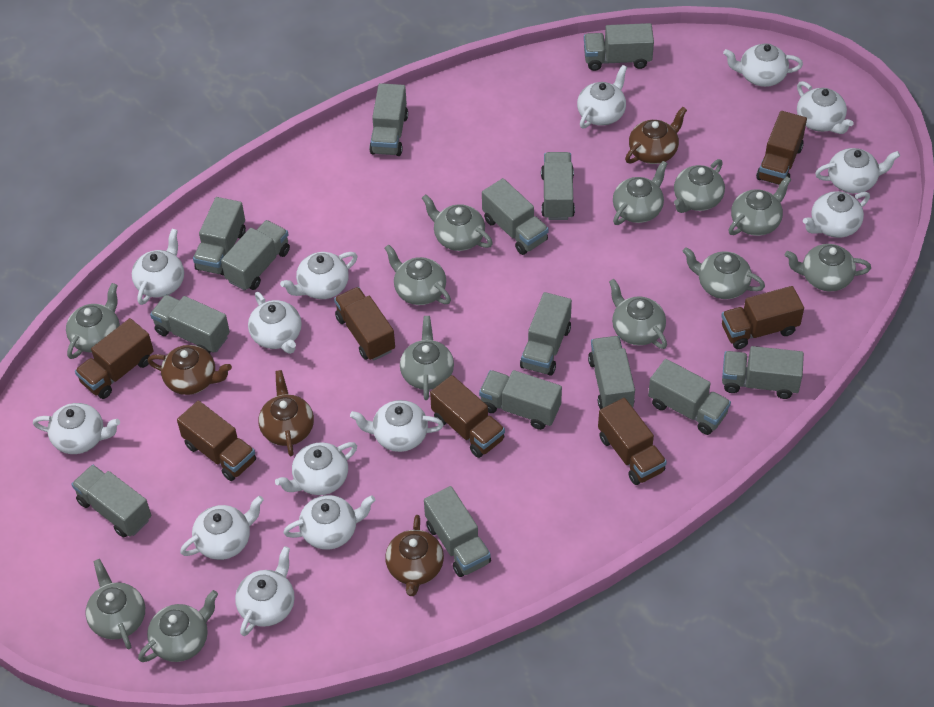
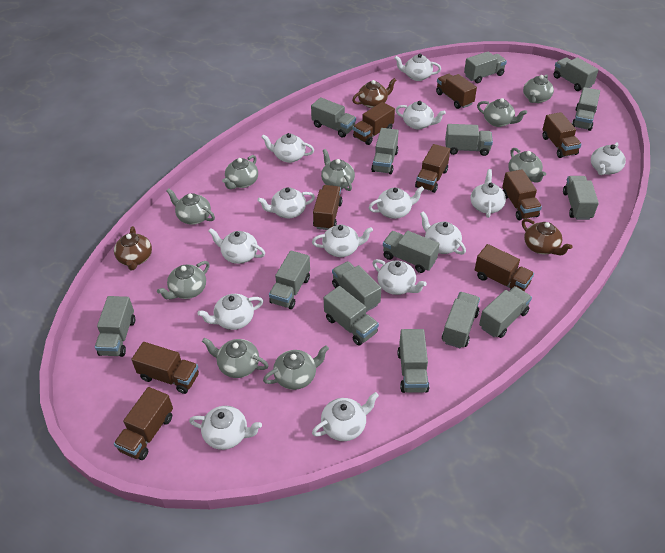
brown teapot: [147,345,232,395] [259,370,314,456] [385,515,444,596] [625,107,687,164] = 4 -> [114,226,152,270] [352,78,396,108] [522,218,572,255] = 3
brown truck: [75,318,154,399] [177,401,256,481] [334,287,395,361] [430,375,505,458] [598,398,667,485] [721,286,804,349] [756,111,807,185] = 7 -> [114,387,173,460] [131,342,199,394] [313,185,342,230] [353,102,395,145] [415,144,450,193] [436,74,477,109] [475,244,534,291] [502,169,542,220] [542,112,582,158] = 9
grey teapot: [66,283,120,359] [85,559,145,649] [138,590,218,662] [385,245,451,305] [400,316,454,400] [422,194,493,251] [609,279,667,349] [613,161,668,225] [674,159,725,213] [683,247,765,299] [728,177,791,236] [785,244,871,291] = 12 -> [157,261,210,300] [166,188,215,225] [202,338,269,378] [222,155,258,189] [263,345,329,390] [321,149,355,191] [477,98,527,127] [508,148,546,183] [523,74,554,103] = 9
grey truck: [71,465,151,538] [150,295,230,353] [193,197,246,276] [221,220,290,291] [369,83,408,156] [424,486,491,577] [479,370,562,430] [482,178,549,255] [520,292,572,376] [541,152,575,220] [584,23,654,71] [588,336,635,409] [648,359,731,435] [722,346,804,399] = 14 -> [95,296,135,357] [269,250,310,309] [311,97,356,138] [324,286,379,346] [332,261,381,312] [371,128,399,174] [383,231,439,273] [397,329,429,393] [442,292,480,348] [445,124,493,156] [464,51,507,83] [479,286,532,338] [553,57,599,91] [563,176,599,220] [572,87,600,131] = 15

